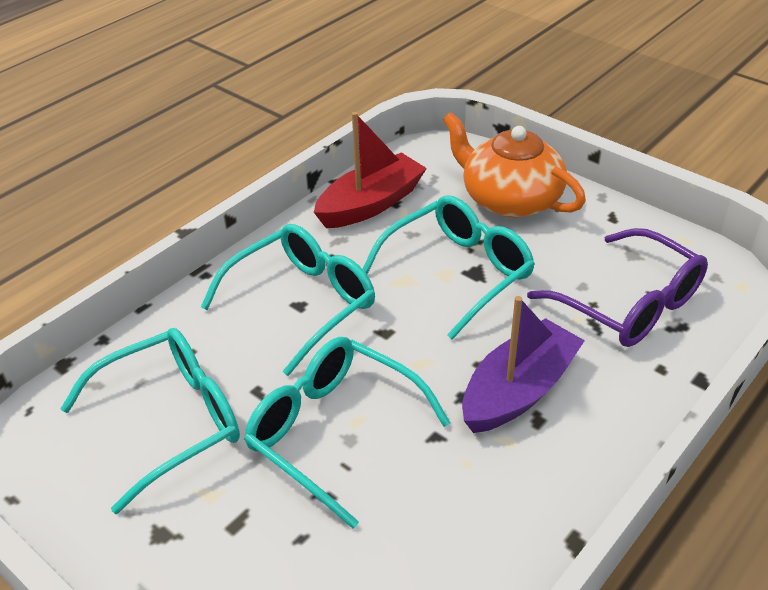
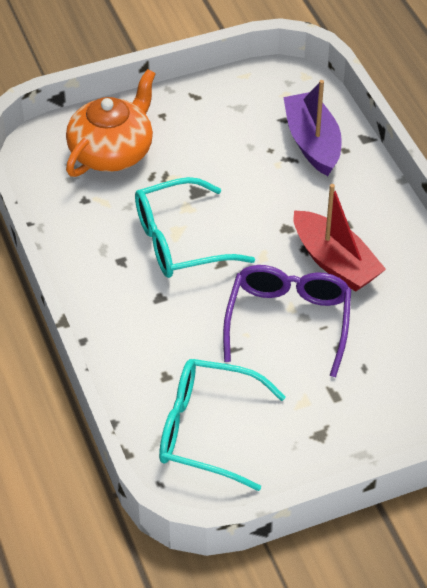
turquoise glasses: [60,328,240,514] [201,224,375,376] [244,337,450,529] [363,195,535,340] = 4 -> [135,177,255,278] [159,359,286,491] = 2

